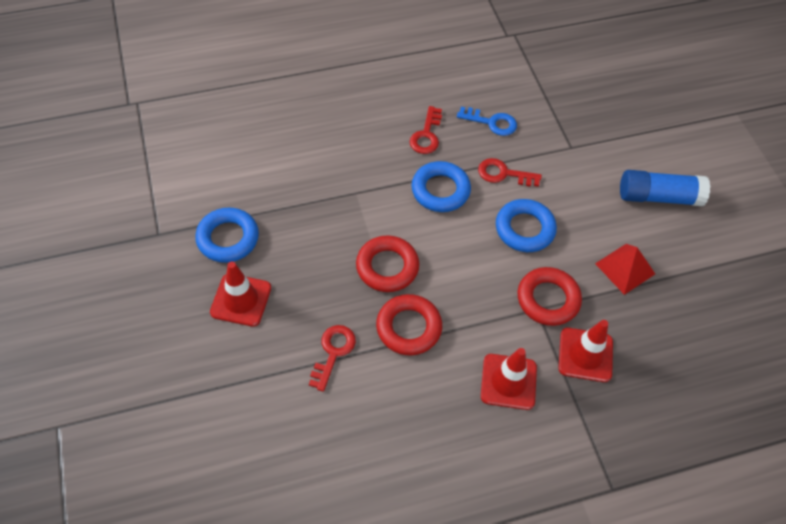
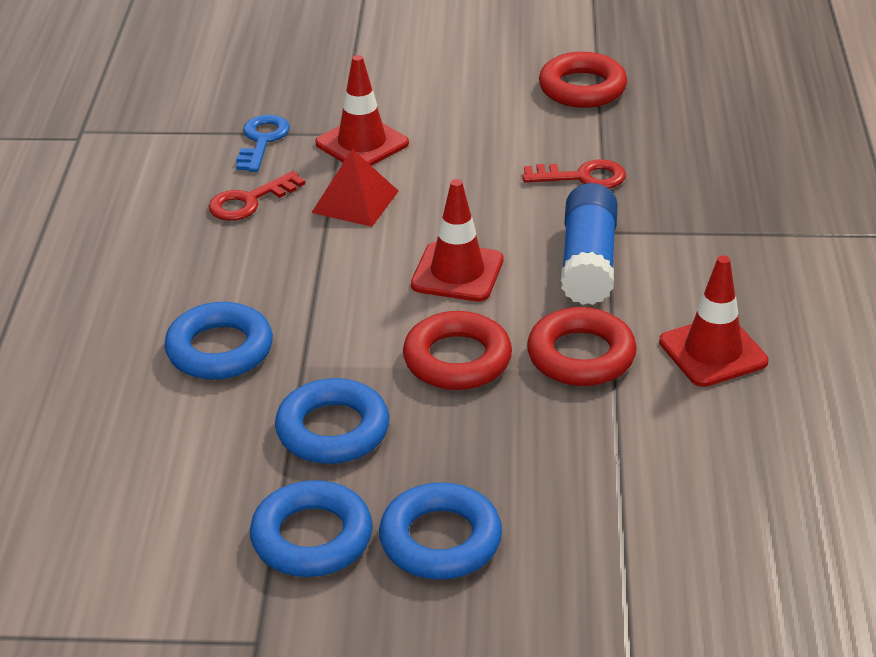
blue ring: [195,208,259,263] [411,161,471,212] [496,199,557,252] = 3 -> [164,302,273,380] [250,480,373,577] [275,378,389,464] [379,482,502,580] = 4
red key: [309,325,356,392] [409,106,442,154] [478,158,542,187] = 3 -> [208,171,305,221] [523,159,626,189] = 2

